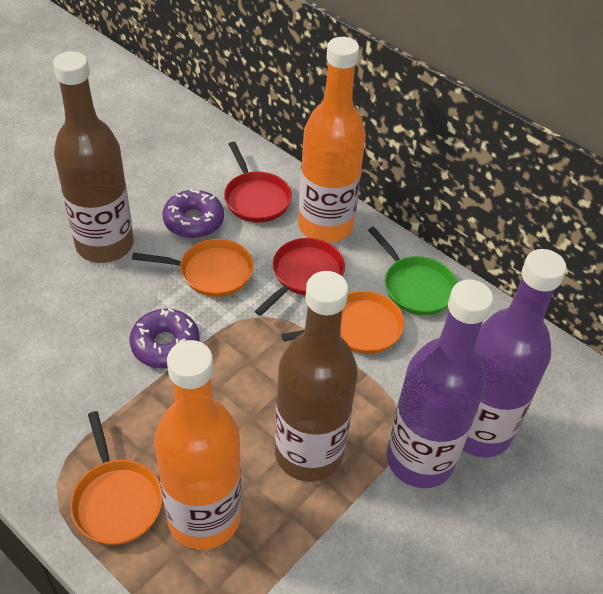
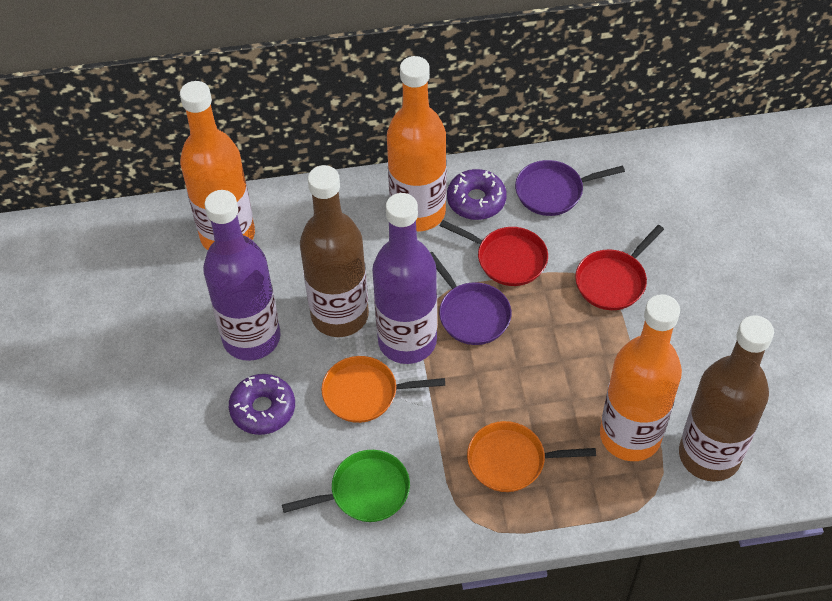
orange bottle: [154,340,241,550] [298,37,366,243] = 2 -> [180,81,255,250] [387,56,446,231] [600,294,682,461] = 3
orange pan: [70,411,163,545] [132,239,254,297] [282,291,404,354] = 3 -> [321,356,445,423] [467,421,596,492] = 2
purple pan: none = 0 -> [430,252,512,345] [515,160,625,216] = 2

